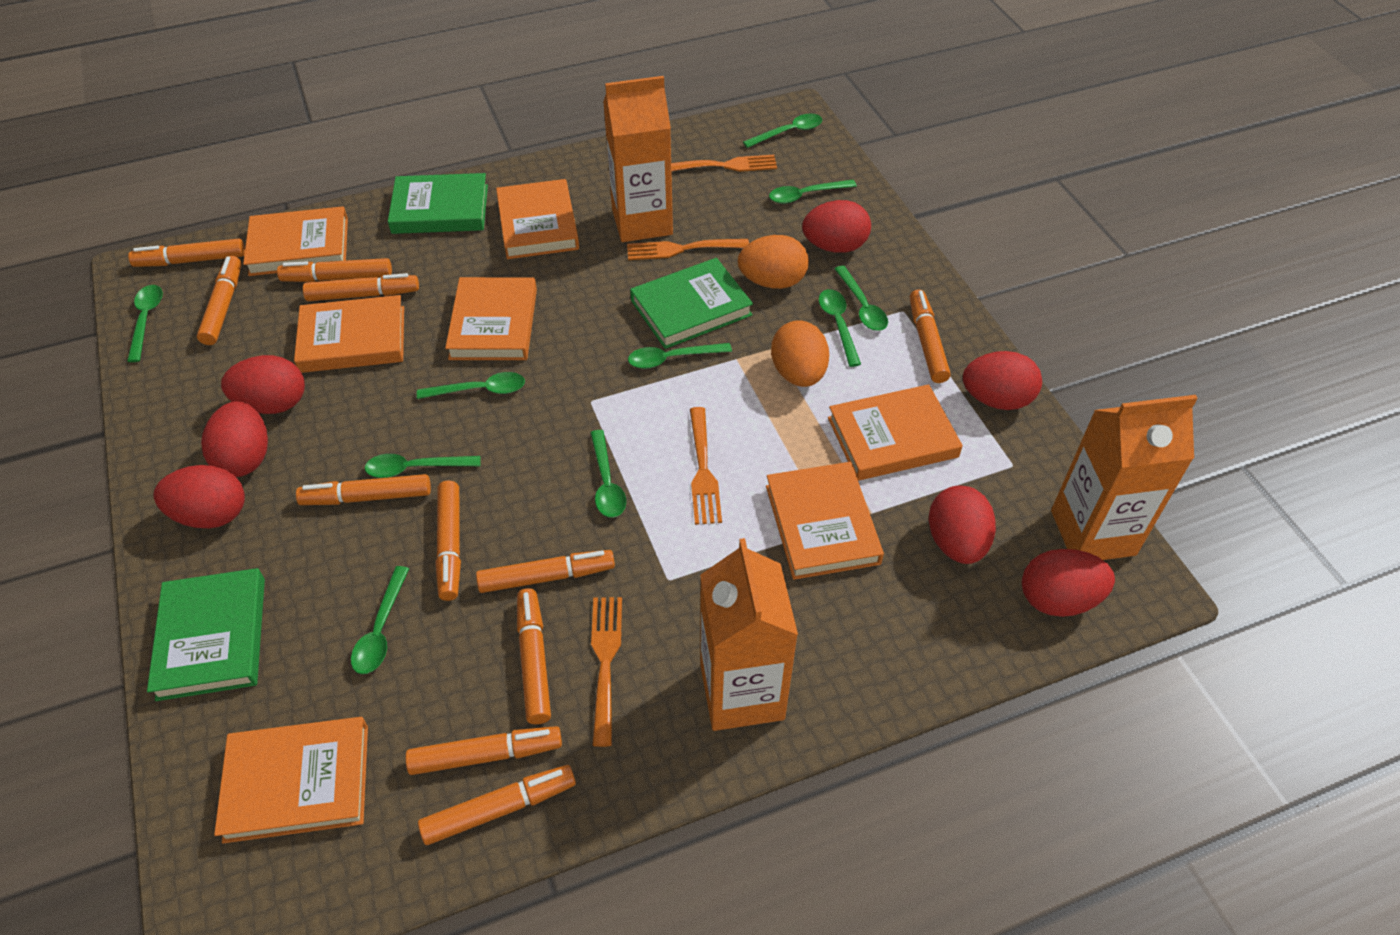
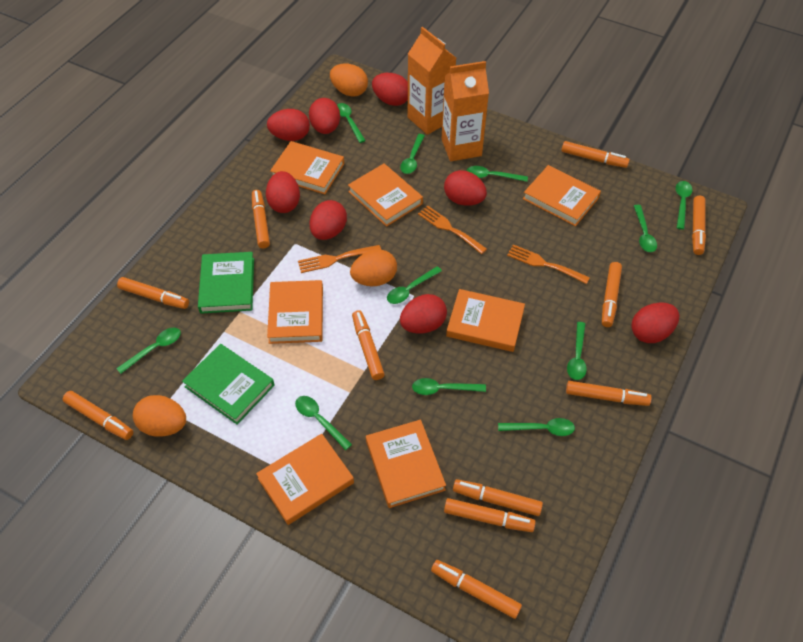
green book: [147,568,265,701] [388,173,488,234] [630,258,753,349] = 3 -> [182,344,275,425] [198,252,254,314] = 2
green spoon: [127,285,163,362] [351,566,409,674] [365,454,481,478] [417,372,525,399] [590,430,626,518] [628,343,732,369] [743,113,822,148] [769,180,857,204] [819,289,861,367] [834,265,888,331] = 10 -> [116,328,181,374] [295,396,352,450] [337,103,366,143] [387,266,442,304] [400,134,425,174] [412,378,486,395] [467,166,528,182] [498,418,575,436] [567,322,587,380] [634,205,657,252] [676,181,692,230] = 11
orange carton: [603,76,673,242] [700,538,798,731] [1051,395,1198,560] = 3 -> [408,27,456,135] [441,61,489,161] = 2
orange egg: [738,235,809,289] [771,320,829,387] = 2 -> [133,395,186,437] [330,63,368,97] [350,249,397,286] = 3
orange fork: [591,597,622,747] [627,239,749,260] [671,155,777,172] [690,407,722,525] = 4 -> [298,245,381,273] [418,206,487,254] [507,245,590,284] = 3
red egg: [153,465,245,528] [201,401,268,477] [221,355,305,414] [802,200,871,253] [929,485,996,564] [963,351,1042,410] [1022,549,1115,617] = 7 -> [266,171,300,213] [267,109,310,141] [309,98,340,134] [309,200,347,240] [372,73,408,106] [400,294,447,334] [444,170,487,206] [631,302,679,343] = 8

